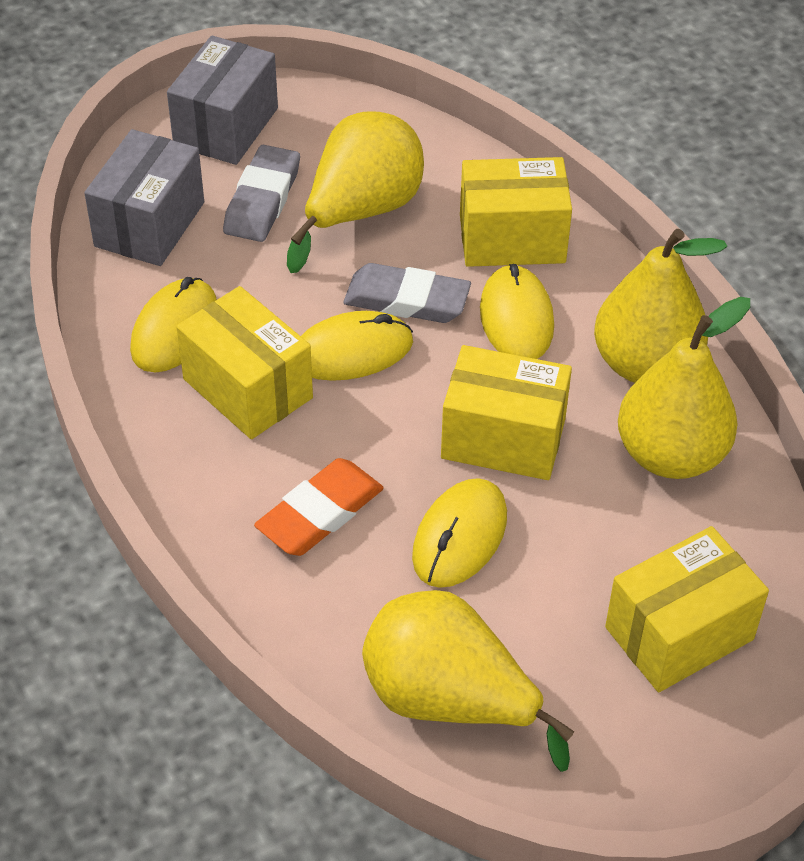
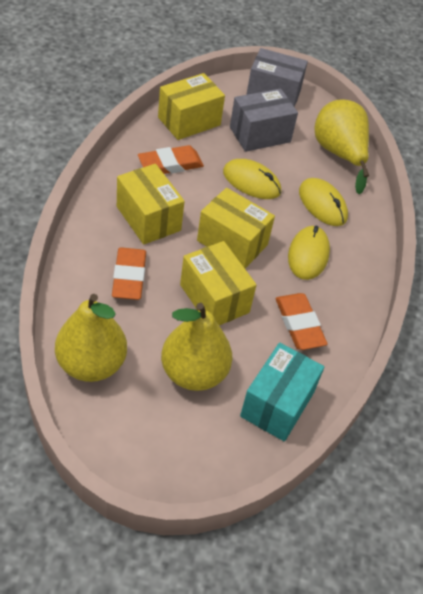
grey eraser: [223,145,300,242] [344,263,471,323] = 2 -> none = 0
orange eraser: [254,458,384,556] = 1 -> [112,247,146,300] [138,145,204,174] [275,293,327,350] = 3
turquoise box: none = 0 -> [240,343,324,441] = 1
yellow mouse: [130,277,217,373] [301,311,413,381] [412,478,507,588] [480,264,554,359] = 4 -> [223,159,281,199] [288,226,330,280] [299,178,348,226] = 3
yellow pear: [287,112,424,273] [362,590,574,772] [594,229,727,383] [618,297,750,479] = 4 -> [55,294,127,382] [161,303,232,391] [314,99,369,195] = 3

